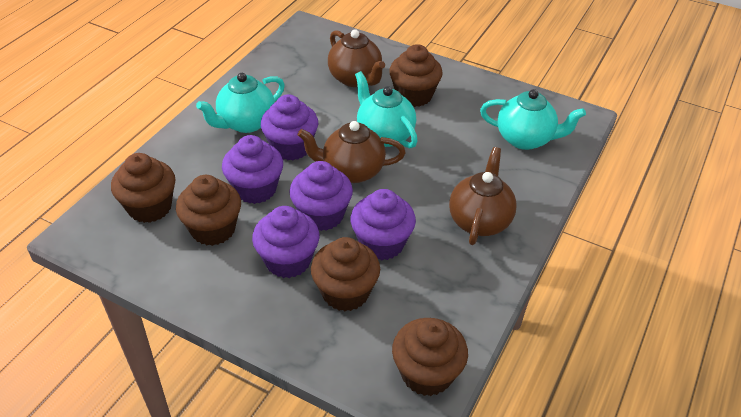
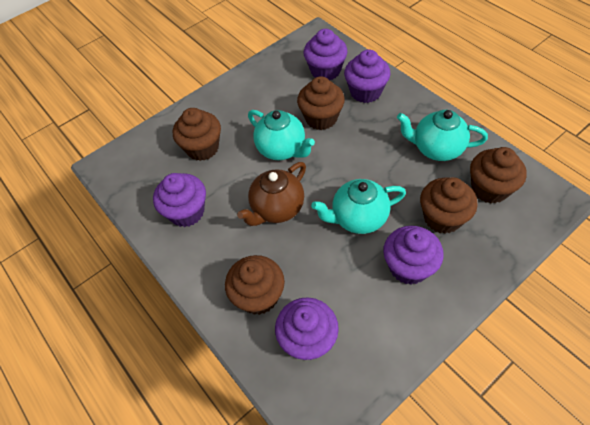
brown teapot: [298,121,406,183] [328,29,385,87] [449,147,517,245] = 3 -> [237,162,306,226] = 1

